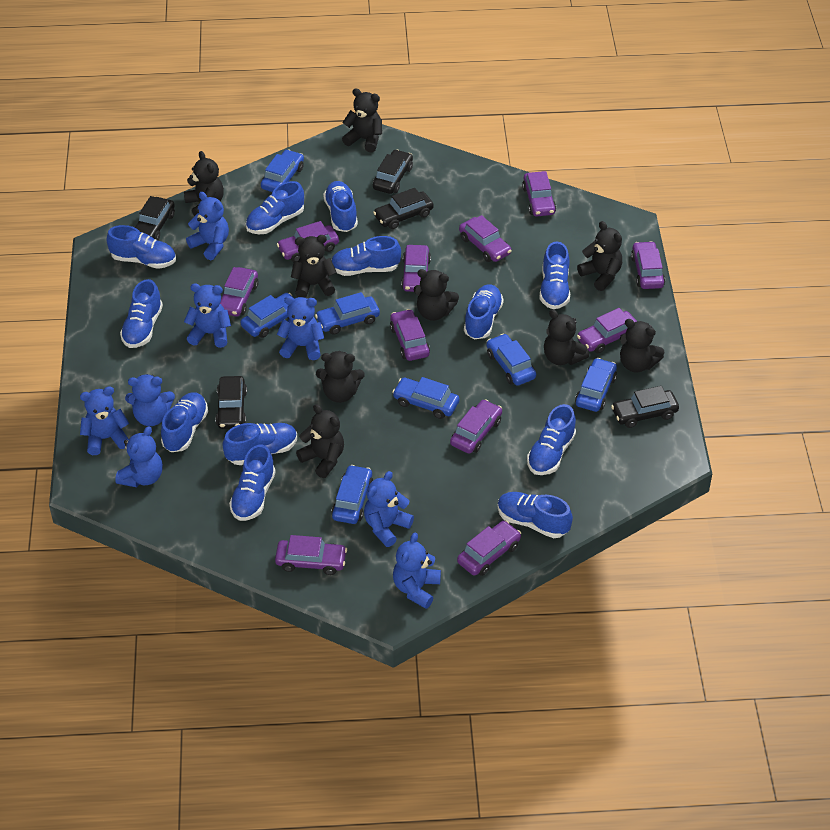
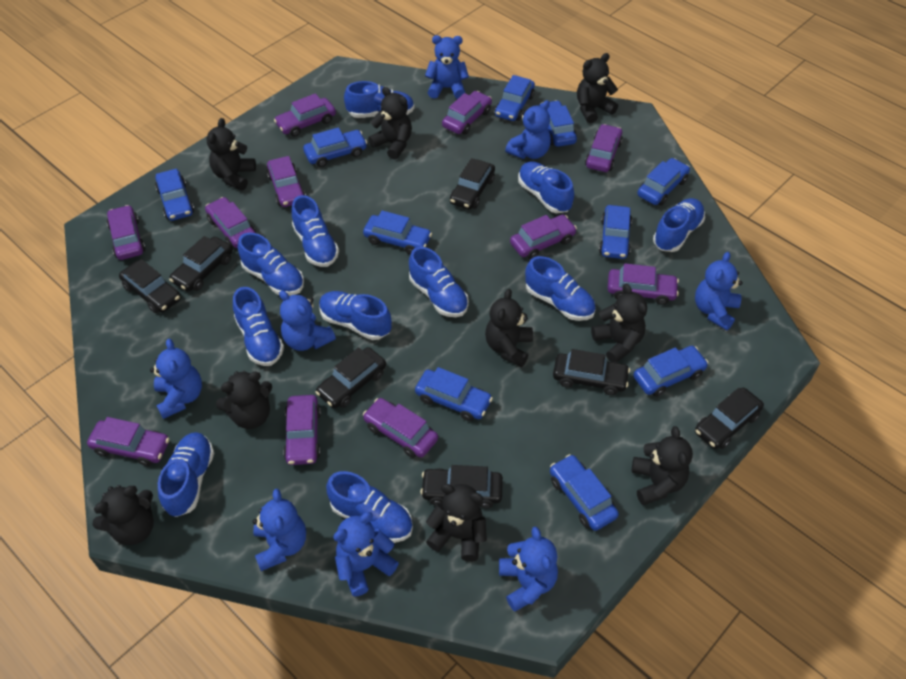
black car: [134,196,175,241] [215,376,247,429] [373,149,413,194] [373,188,434,229] [611,386,679,428] = 5 -> [119,259,181,313] [169,236,233,292] [315,347,386,408] [420,465,503,508] [450,158,495,210] [553,349,630,395] [695,388,764,449] = 7
blue car: [240,293,295,338] [261,149,304,192] [315,292,380,335] [331,465,373,524] [392,377,459,419] [486,334,536,386] [575,358,617,412] = 7 -> [155,169,194,221] [303,127,367,167] [363,210,432,255] [415,367,493,421] [495,75,535,121] [539,100,577,147] [550,454,619,531] [599,205,632,259] [634,346,709,397] [637,158,690,205] = 10
blue shoe: [107,225,176,269] [120,279,163,348] [161,392,208,452] [223,423,297,465] [229,445,276,521] [246,181,304,234] [323,181,358,232] [332,236,401,276] [464,284,504,339] [498,492,573,538] [527,404,576,475] [539,242,570,309] = 12 -> [158,432,214,517] [233,287,284,366] [238,233,304,296] [292,195,339,267] [319,291,392,340] [326,471,413,543] [344,81,415,118] [409,247,469,317] [518,161,574,213] [525,256,596,321] [653,198,705,252] = 11

